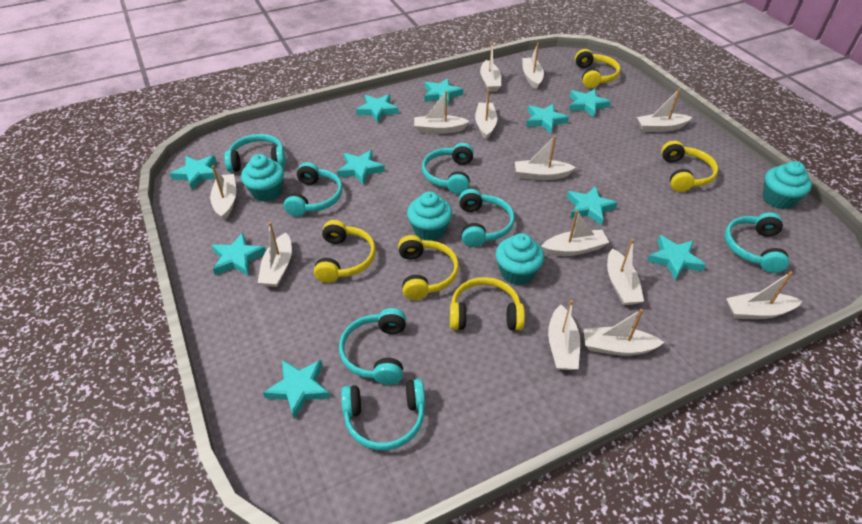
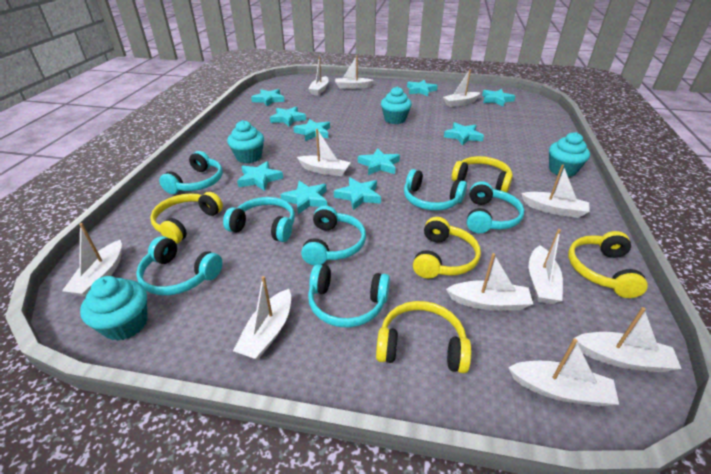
white boat: [210,166,236,220] [258,222,292,287] [414,91,470,134] [475,89,497,139] [480,42,501,92] [515,136,576,180] [522,43,544,89] [541,210,609,256] [548,300,580,370] [583,309,665,356] [607,239,644,305] [637,88,692,132] [726,271,802,319] = 13 -> [62,223,122,297] [233,276,291,359] [297,129,351,176] [308,57,329,95] [335,55,374,89] [443,69,481,107] [446,253,533,310] [508,338,619,406] [521,164,590,218] [529,229,563,304] [575,307,681,372] = 11

